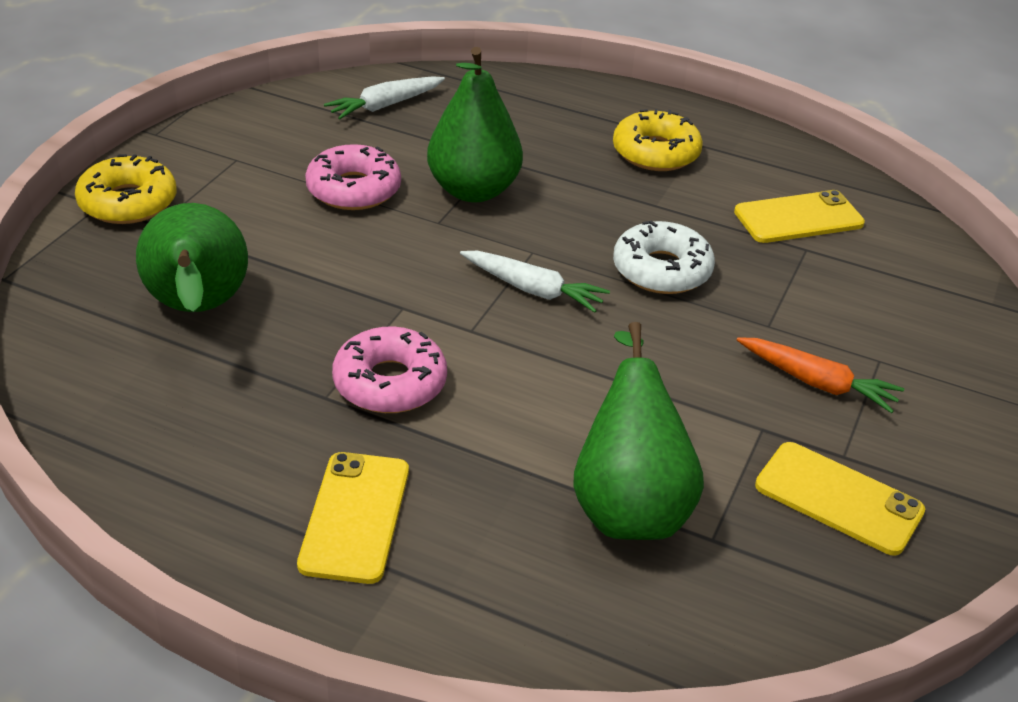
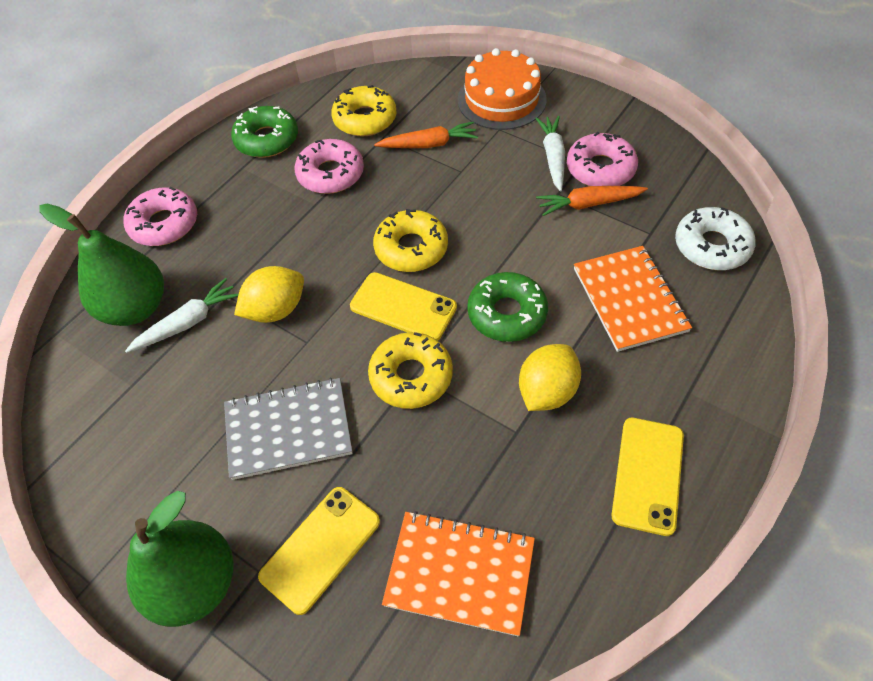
green donut: none = 0 -> [231,106,298,158] [467,272,548,342] = 2
green pear: [136,203,248,312] [427,47,523,203] [573,322,704,540] = 3 -> [39,204,164,326] [126,491,234,627] = 2
grey notebook: none = 0 -> [224,378,352,480] = 1
orange cake: none = 0 -> [458,48,547,130] = 1
orange carrot: [736,337,904,413] = 1 -> [374,122,478,148] [536,186,648,216] = 2
orange notebook: none = 0 -> [382,511,535,636] [574,246,692,352] = 2
pink donut: [305,144,401,210] [332,327,447,413] = 2 -> [124,187,197,246] [294,139,364,194] [567,132,638,186] = 3
yellow donut: [75,154,176,224] [613,109,703,171] = 2 -> [331,85,397,137] [368,332,453,409] [373,209,448,272] = 3
yellow lemon: none = 0 -> [234,266,304,323] [519,344,581,411] = 2

